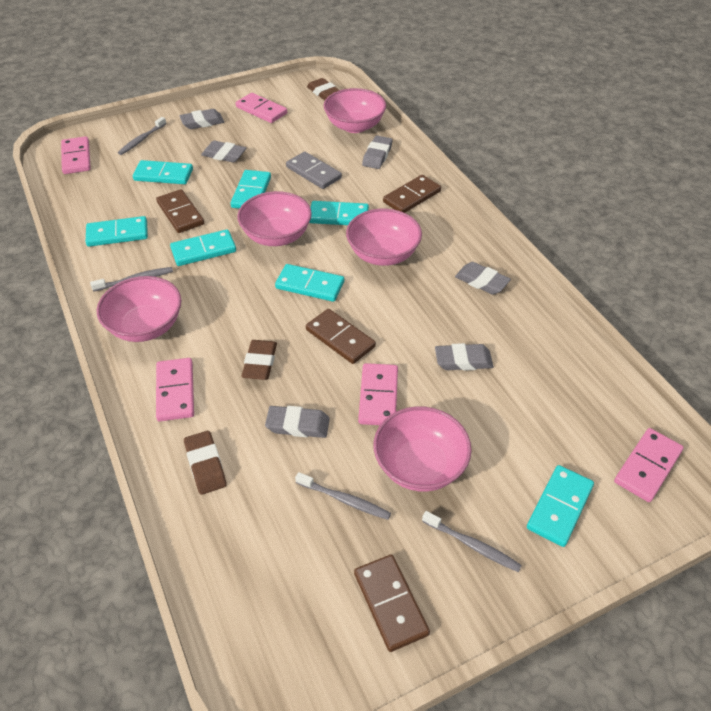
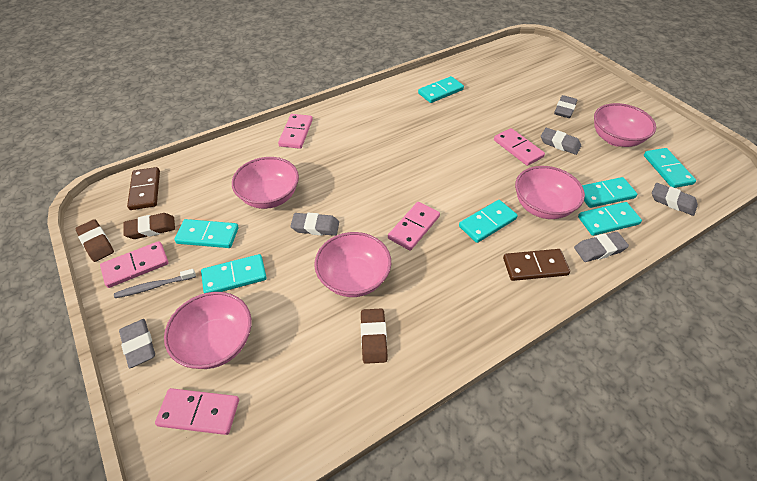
brown domino: [156,189,204,233] [306,309,376,364] [354,554,430,652] [383,175,441,213] = 4 -> [127,167,160,210] [503,249,570,281] = 2
grey domino: [286,152,342,189] = 1 -> none = 0
grey toothbrush: [90,267,173,292] [118,117,166,155] [295,472,391,520] [422,511,522,572] = 4 -> [114,269,196,298] = 1

